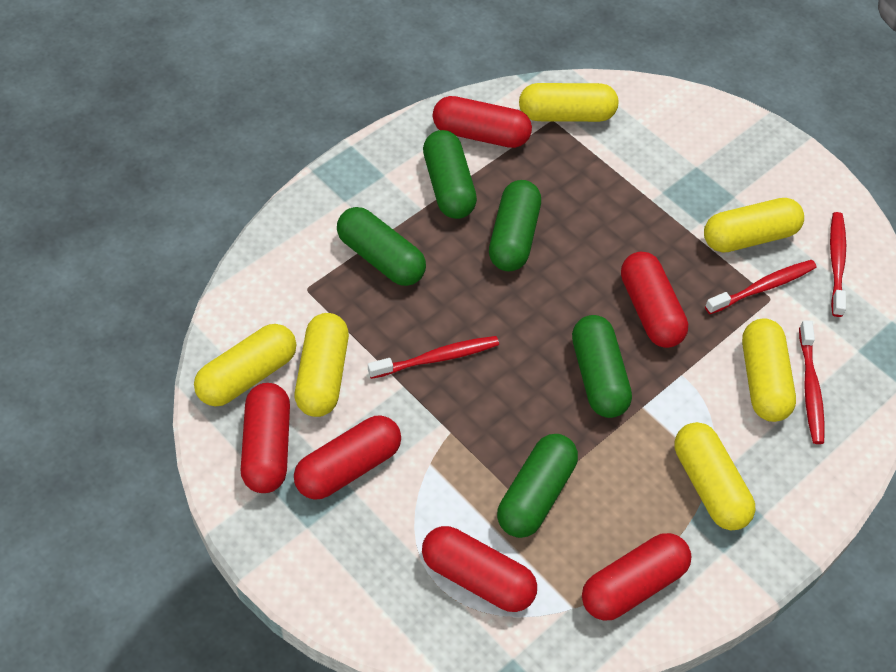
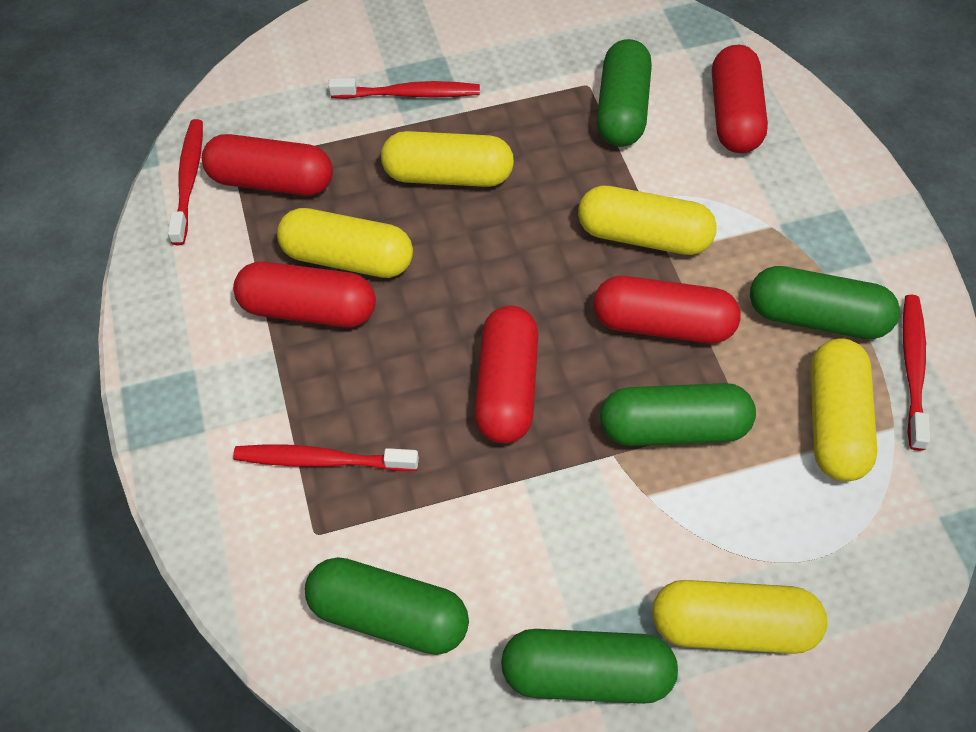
red capsule: [241,383,290,493] [294,415,401,500] [422,526,537,612] [433,96,532,148] [582,533,691,621] [621,252,688,348] = 6 -> [202,134,333,196] [233,261,376,328] [474,305,538,444] [593,276,741,344] [712,45,768,153] = 5
yellow capsule: [194,324,296,407] [295,313,349,417] [519,83,618,122] [675,422,755,530] [704,198,804,253] [742,318,796,422] = 6 -> [277,208,413,278] [381,131,514,187] [578,186,717,255] [652,580,827,654] [810,339,877,482] = 5

